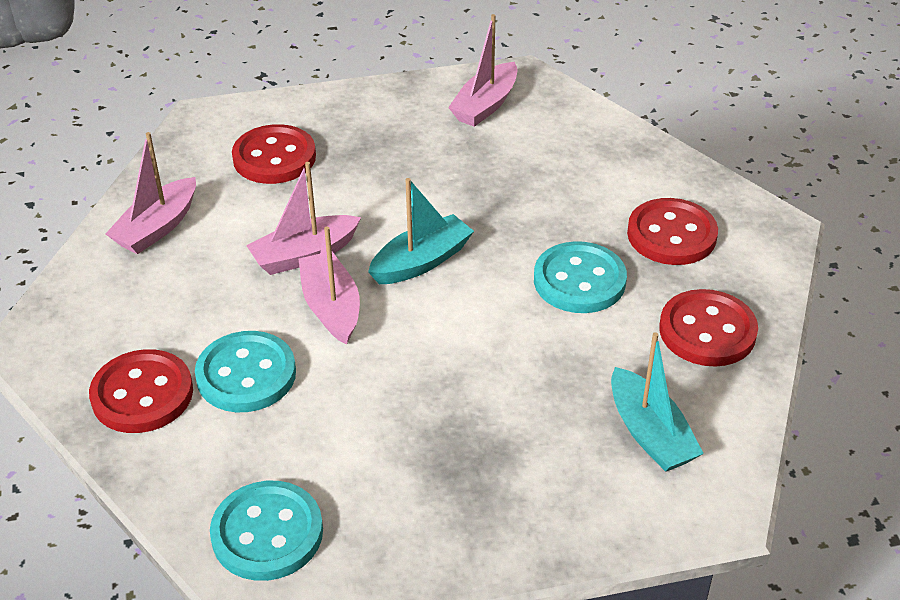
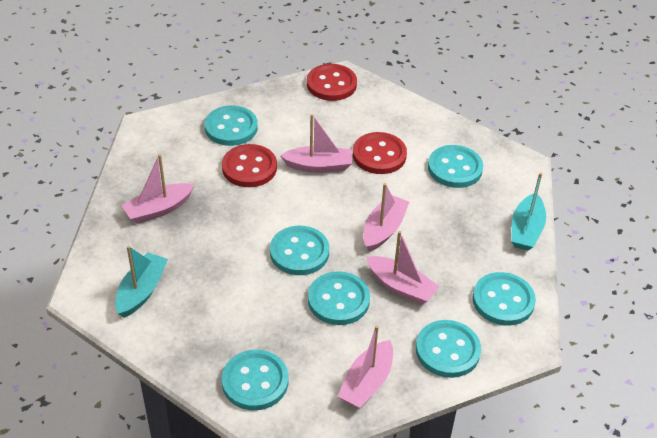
pink boat: [106,132,196,254] [246,162,361,275] [299,227,360,345] [448,14,517,127] = 4 -> [121,154,194,224] [280,114,352,173] [337,325,393,409] [363,183,409,252] [366,231,439,305] = 5
red button: [89,349,193,433] [232,124,316,184] [627,198,718,265] [659,289,758,367] = 4 -> [222,144,277,187] [307,64,357,101] [353,132,407,174] = 3
turquoise button: [195,331,296,412] [210,481,323,581] [534,241,627,313] = 3 -> [204,105,258,146] [221,350,289,410] [270,226,329,275] [308,271,370,325] [416,320,481,378] [428,145,483,188] [472,272,536,326] = 7

